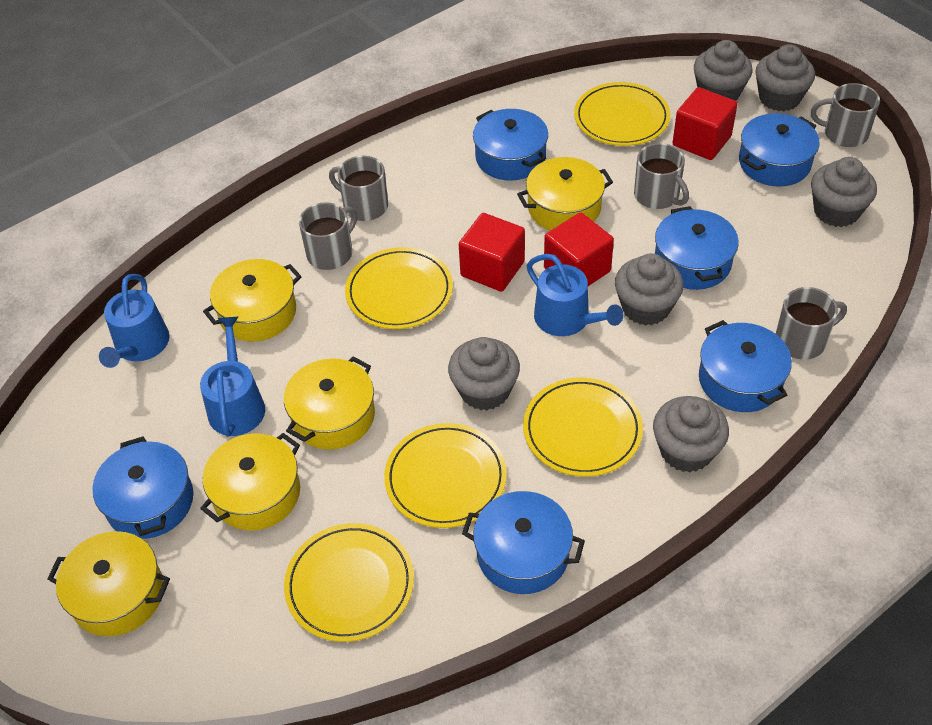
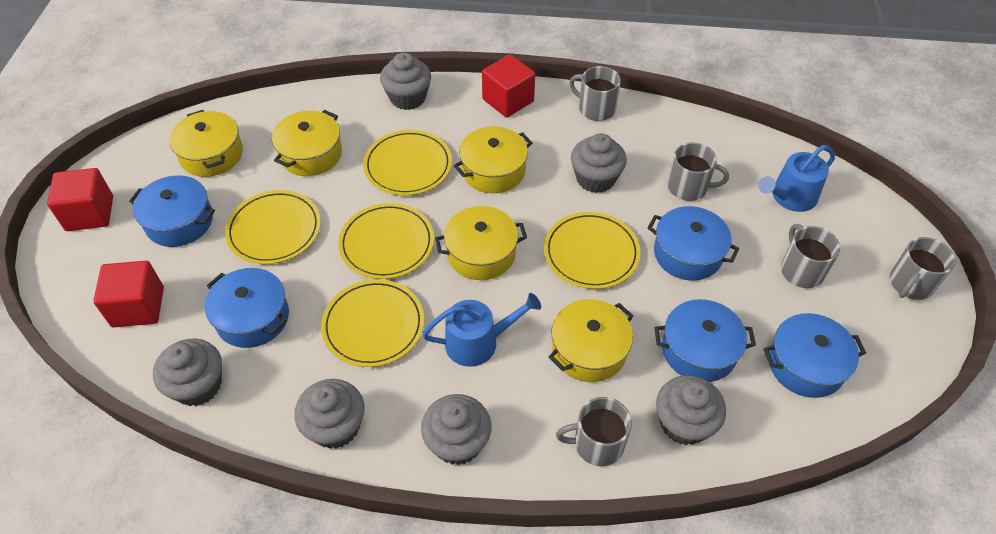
blue pot: [92,436,193,539] [462,491,585,594] [473,109,548,180] [655,206,739,290] [699,320,792,412] [739,113,819,187] = 6 -> [129,175,215,247] [205,268,289,348] [647,206,739,281] [654,299,756,382] [763,313,866,398] = 5
blue watering can: [99,274,170,368] [200,317,265,437] [527,254,623,336] = 3 -> [422,293,541,367] [758,145,835,212] = 2

